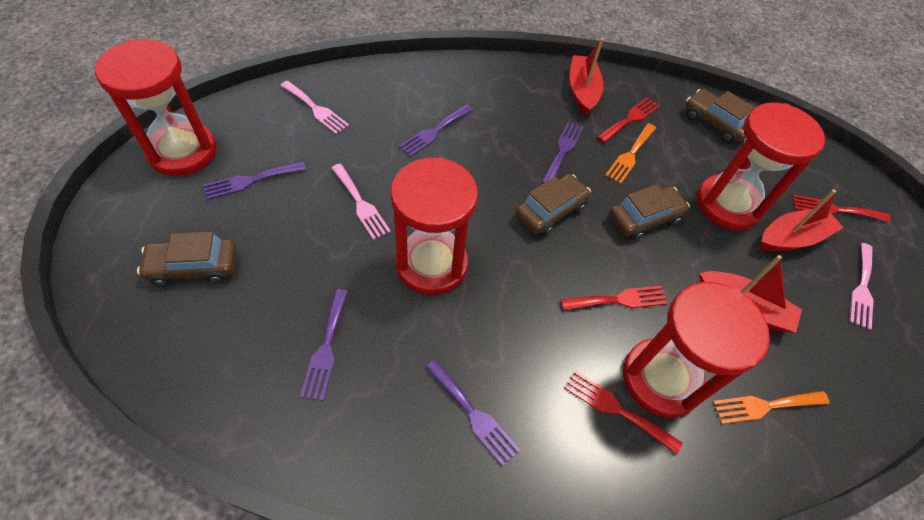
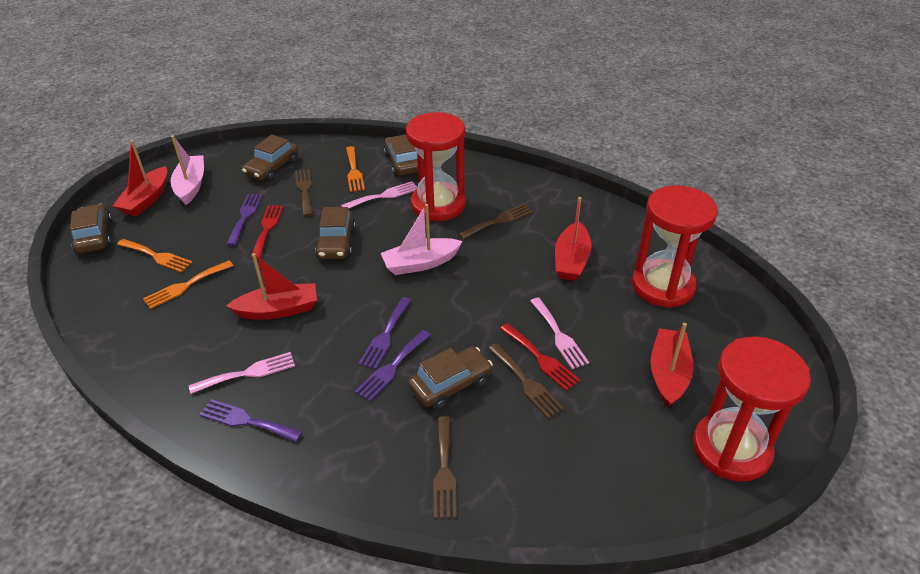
brown car: [137,232,237,287] [516,174,591,236] [609,184,690,240] [685,89,754,143] = 4 -> [70,204,112,254] [242,135,298,182] [315,207,356,259] [383,135,418,176] [408,346,493,410] = 5
brown fork: none = 0 -> [295,169,313,216] [433,416,457,519] [458,204,533,239] [488,343,564,418] = 4
orange fork: [605,123,656,184] [713,391,830,424] = 2 -> [117,239,193,273] [143,260,233,309] [346,146,365,192] = 3
pink boat: none = 0 -> [170,135,204,205] [381,204,463,275] = 2
purple fork: [203,162,306,200] [300,289,348,401] [398,105,473,157] [425,359,520,467] [542,122,584,184] = 5 -> [199,399,302,442] [227,194,263,246] [355,330,431,402] [358,297,412,370] = 4
red boat: [570,38,604,116] [699,255,802,333] [759,189,844,251] = 3 -> [113,140,167,217] [226,253,317,320] [555,197,591,281] [650,323,694,408] = 4
red fork: [561,286,668,311] [564,370,682,455] [597,97,660,143] [792,195,891,222] = 4 -> [251,205,283,259] [500,323,580,391] = 2
red hourglass: [95,39,216,176] [390,157,478,295] [623,282,770,418] [697,103,825,230] = 4 -> [406,112,466,221] [632,185,718,308] [693,336,811,482] = 3

